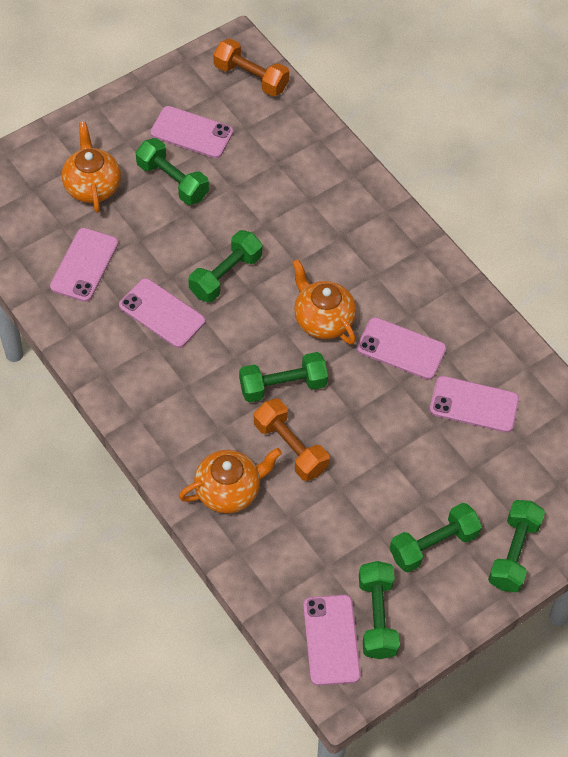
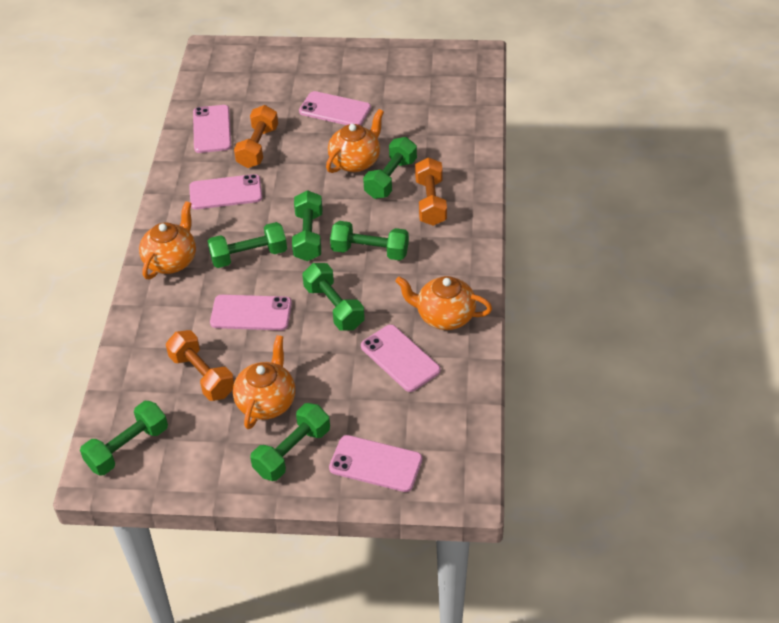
green dumbbell: [136,138,209,205] [188,230,263,302] [239,352,328,402] [359,561,399,659] [390,503,482,573] [488,500,545,592] = 6 -> [80,401,168,475] [208,222,287,268] [250,403,330,481] [292,190,322,261] [302,263,365,331] [330,221,409,260] [363,137,417,199] = 7
orange dumbbell: [214,39,289,96] [254,398,329,481] = 2 -> [166,330,234,401] [234,105,278,168] [415,157,447,226] = 3
orange teapot: [62,122,121,213] [179,448,282,514] [292,259,356,345] = 3 -> [139,201,196,279] [233,335,295,429] [326,109,384,173] [395,276,492,330] = 4

